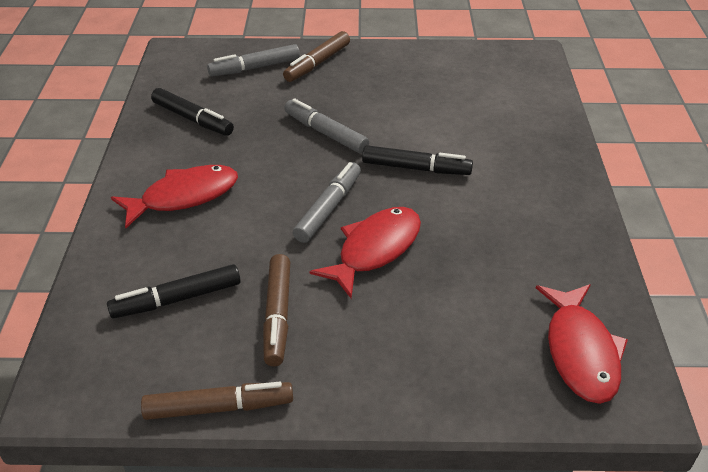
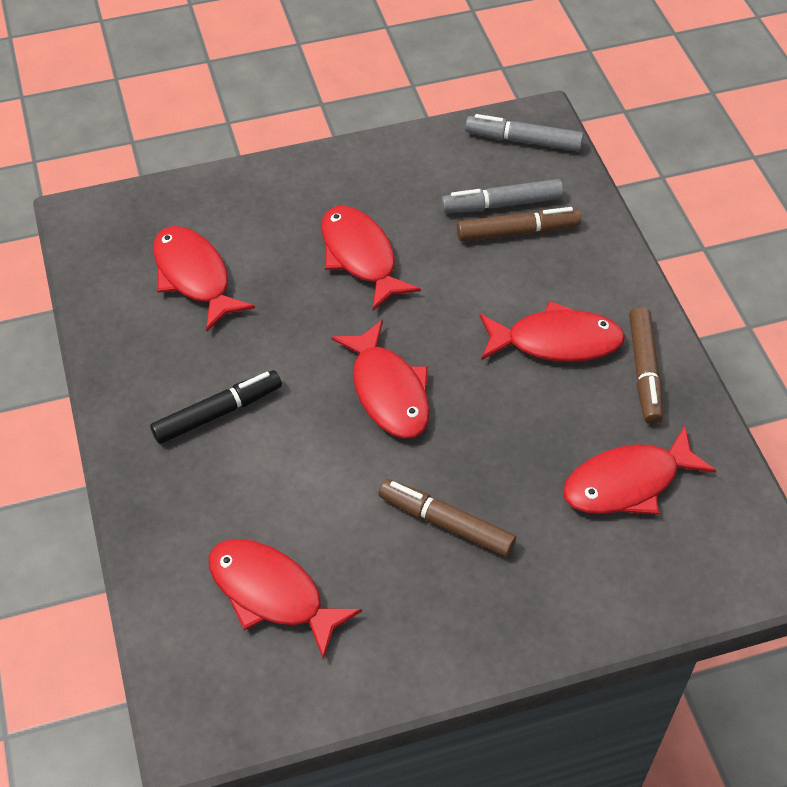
black marker: [107,264,241,319] [151,88,234,136] [362,145,473,175] = 3 -> [150,370,282,444] = 1
grey marker: [207,44,300,77] [284,98,369,153] [293,162,361,243] = 3 -> [441,179,563,213] [465,114,584,151] = 2
red fish: [111,165,238,228] [309,207,421,298] [536,284,628,404] = 3 -> [153,226,255,332] [208,539,362,660] [321,205,421,311] [331,320,430,439] [480,301,625,362] [563,426,716,515] = 6

